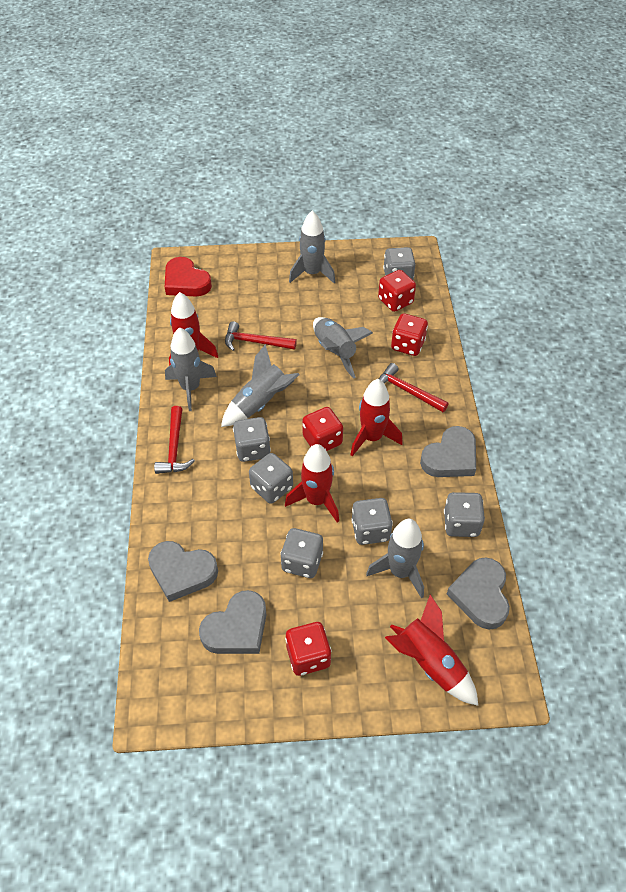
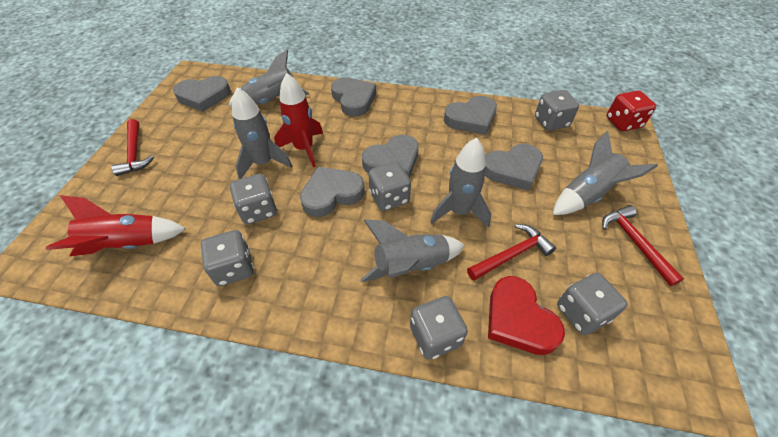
grey heart: [148,541,218,602] [199,590,266,654] [420,426,476,477] [447,557,510,630] = 4 -> [173,76,231,112] [300,166,365,217] [331,77,376,117] [362,135,419,178] [444,96,497,135] [485,144,543,191] = 6
red dice: [285,622,332,676] [302,407,343,451] [378,270,416,312] [391,313,428,356] = 4 -> [606,91,656,131] = 1
red rocket: [169,292,218,366] [285,444,339,523] [350,379,403,456] [385,595,478,706] = 4 -> [46,195,186,256] [274,73,323,167] = 2

